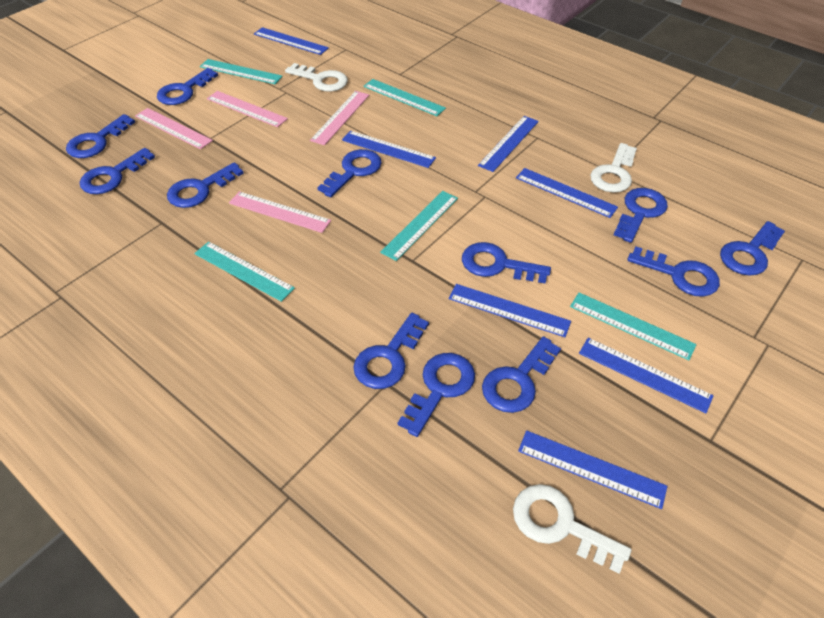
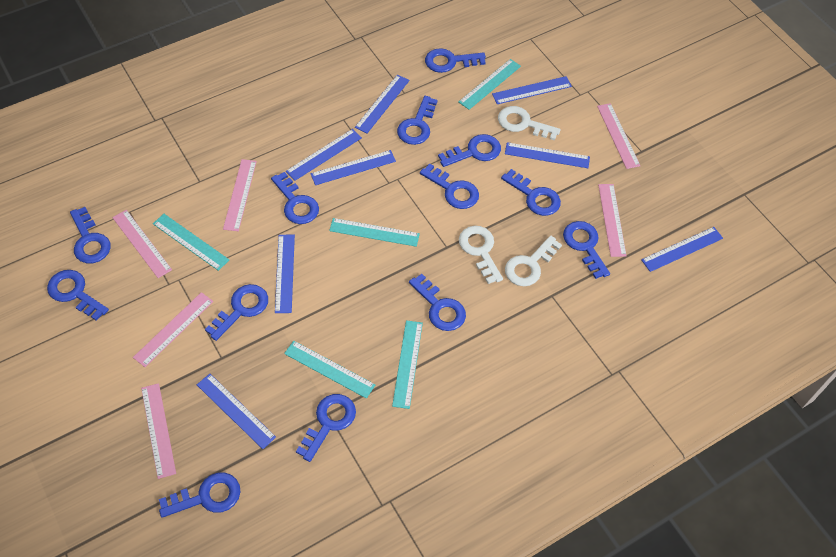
blue key: [66,114,135,158] [80,148,155,194] [157,68,218,105] [167,162,244,208] [317,149,382,197] [353,313,429,389] [398,353,475,437] [462,242,551,283] [482,336,561,413] [614,188,668,243] [627,246,720,297] [720,221,785,276] = 12 -> [47,270,109,321] [70,207,111,263] [159,472,240,518] [205,284,268,341] [271,172,319,224] [296,394,356,462] [397,96,438,145] [409,274,466,331] [420,164,479,209] [425,48,486,73] [438,134,501,167] [501,169,561,216] [563,221,610,279] = 13
blue ruler: [254,27,329,55] [342,130,436,168] [449,284,571,337] [478,116,539,172] [516,168,618,218] [518,430,668,509] [579,338,714,413] = 7 -> [197,374,276,449] [275,235,295,313] [286,129,362,181] [311,150,396,185] [355,75,410,133] [492,76,572,104] [505,142,590,168] [641,227,723,272] = 8
pink ruler: [135,108,213,149] [207,91,288,127] [229,191,331,233] [310,91,369,145] = 4 -> [112,210,172,278] [133,292,213,367] [141,383,176,479] [223,159,257,231] [597,103,640,169] [598,184,627,257] = 6

